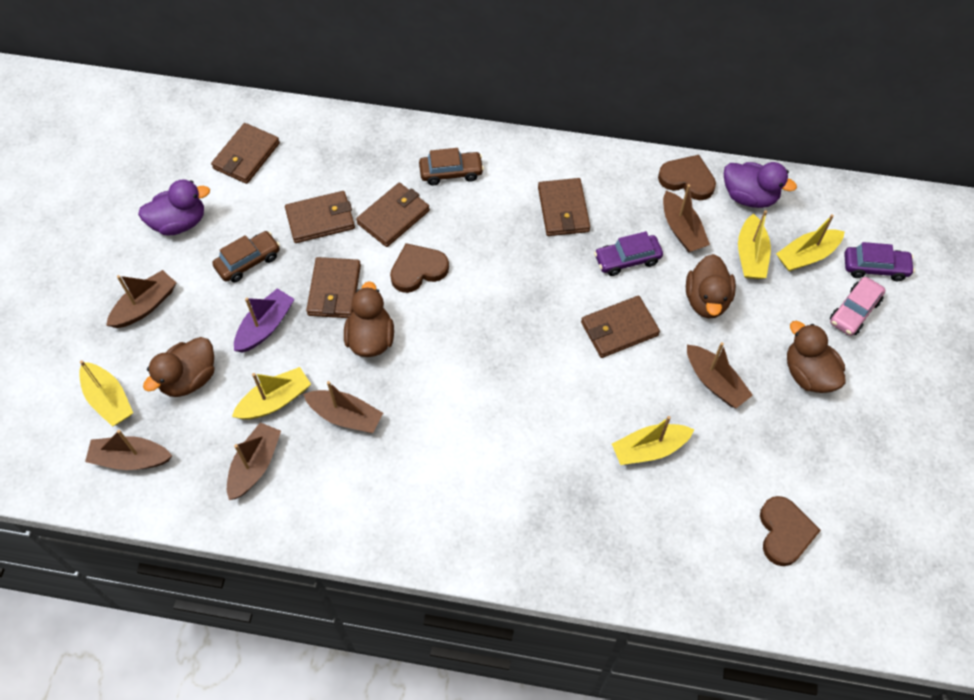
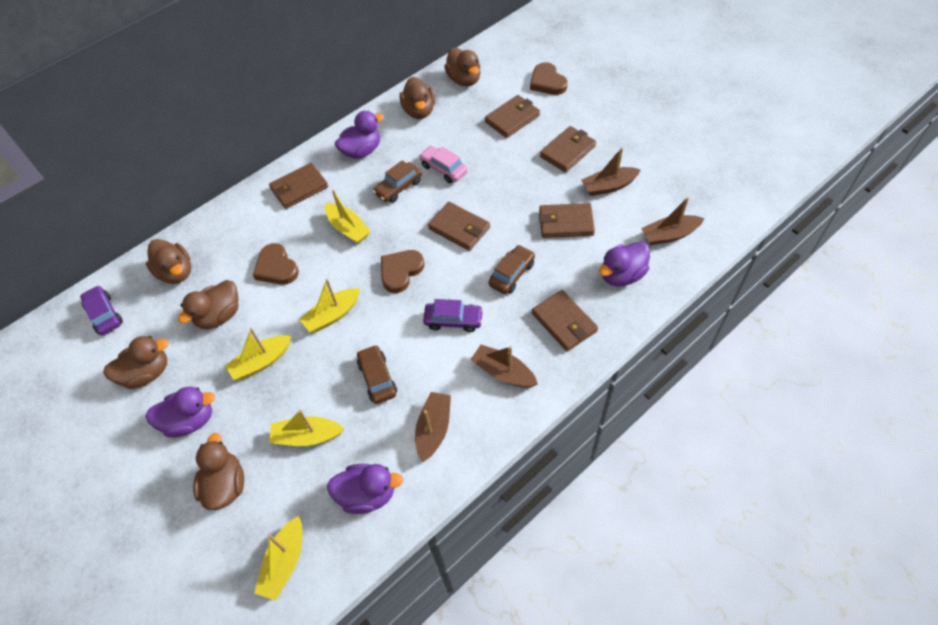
brown boat: [85,430,172,470] [106,270,176,328] [227,422,281,500] [303,381,383,433] [663,184,710,253] [687,342,753,408] = 6 -> [415,392,451,463] [470,345,538,388] [581,147,641,196] [641,197,705,245] = 4
brown car: [212,231,280,283] [419,148,484,185] = 2 -> [357,345,397,404] [373,160,422,203] [488,245,535,294] = 3
brown duck: [143,337,215,397] [344,281,394,357] [686,254,736,318] [787,321,846,393] = 4 -> [103,336,169,389] [146,239,191,284] [178,280,238,329] [193,433,244,510] [400,77,435,119] [444,48,481,86] = 6
purple boat: [234,288,294,353] = 1 -> none = 0
purple duck: [138,179,210,235] [724,162,797,208] = 2 -> [145,387,215,437] [327,464,403,514] [335,111,384,159] [599,241,650,286] = 4

